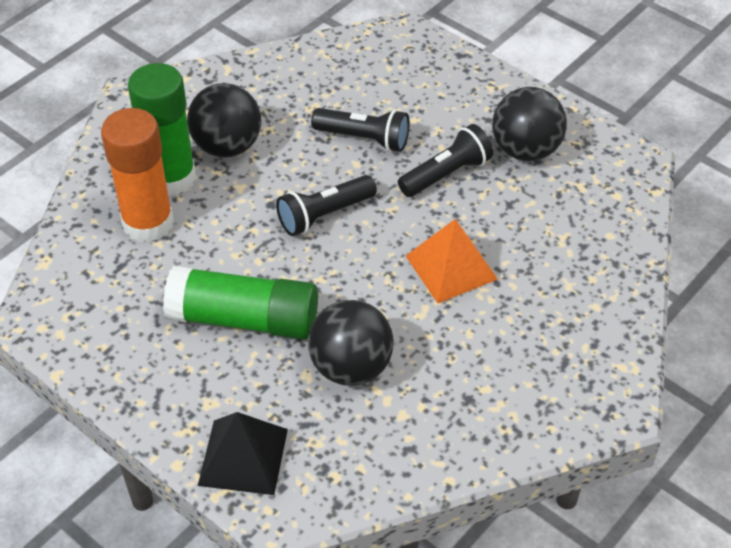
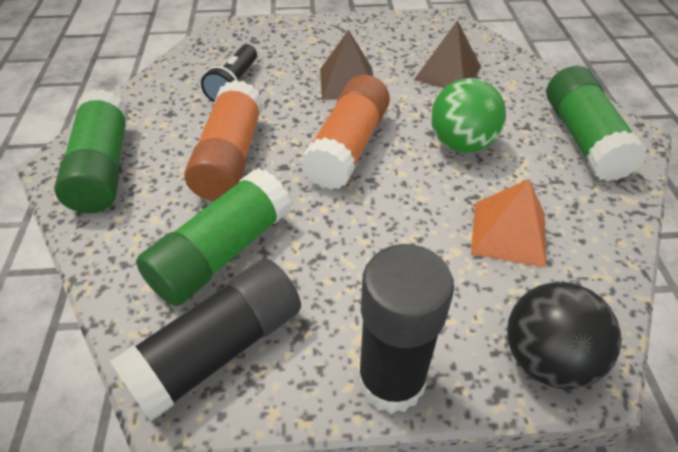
black ball: [187,83,261,158] [308,300,394,386] [492,87,567,161] = 3 -> [507,282,622,389] = 1
black flashlight: [276,175,377,236] [311,108,410,152] [398,124,493,197] = 3 -> [201,44,257,102] = 1
black glue stick: none = 0 -> [110,259,301,422] [357,244,454,414] = 2
black pyramid: [198,412,288,495] = 1 -> none = 0
brown pyramid: none = 0 -> [320,30,373,100] [414,20,481,88] = 2
green ball: none = 0 -> [431,78,506,153] = 1
green glue stick: [128,63,196,196] [163,266,318,340] = 2 -> [54,89,128,213] [136,168,291,306] [546,66,647,181] = 3
orange glue stick: [101,108,174,243] = 1 -> [184,80,263,201] [301,75,390,190] = 2

